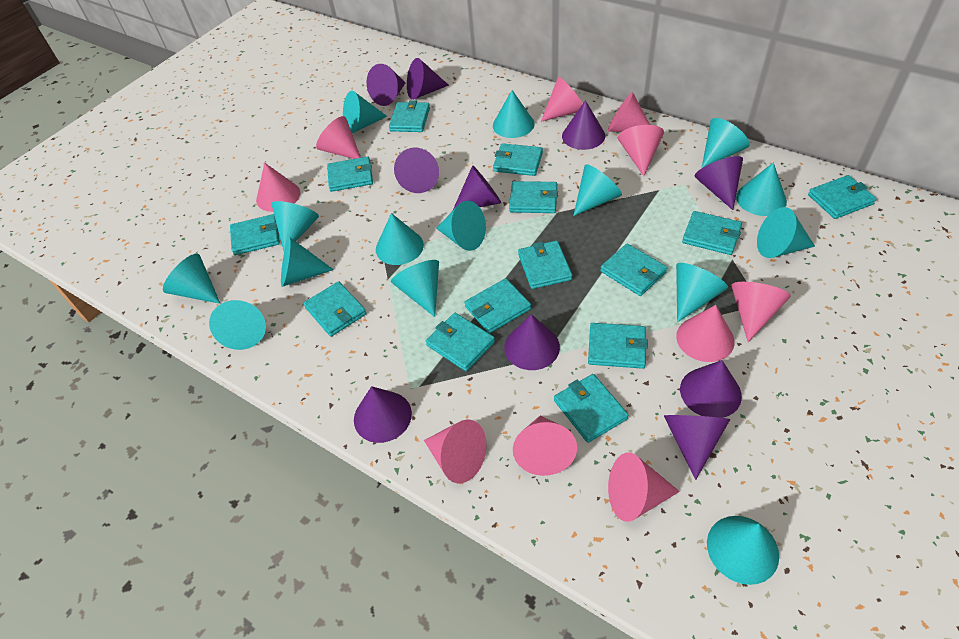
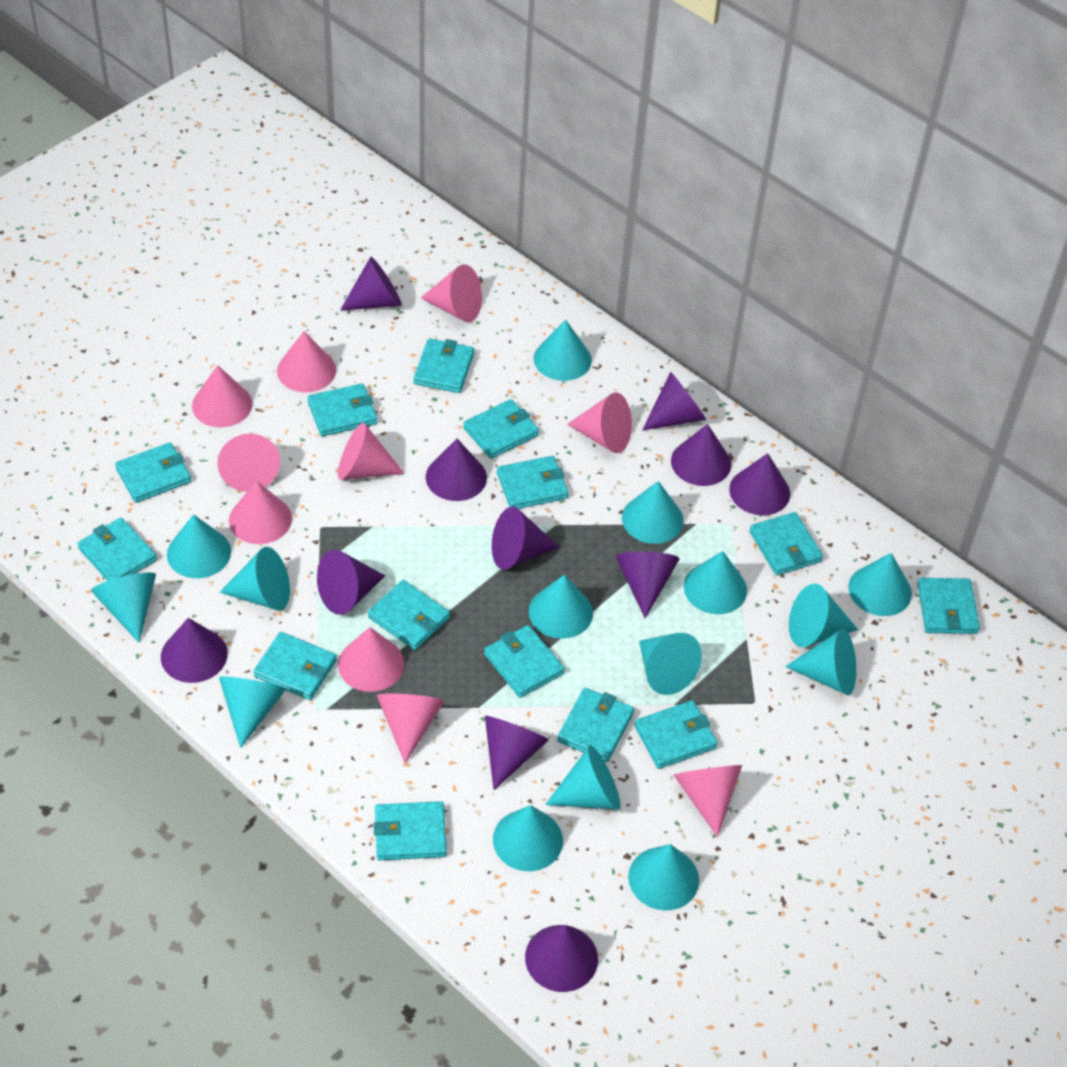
purple cone: [354,386,412,443] [367,64,405,106] [394,148,439,193] [407,58,449,100] [453,165,501,210] [504,314,560,370] [562,100,605,150] [664,415,730,480] [680,360,742,418] [695,156,743,210] = 10 -> [161,618,228,683] [317,550,385,615] [340,257,402,311] [426,439,487,501] [485,716,549,790] [492,507,560,570] [525,925,598,992] [615,552,680,619] [642,372,706,430] [671,424,731,486] [729,453,790,515] = 11

